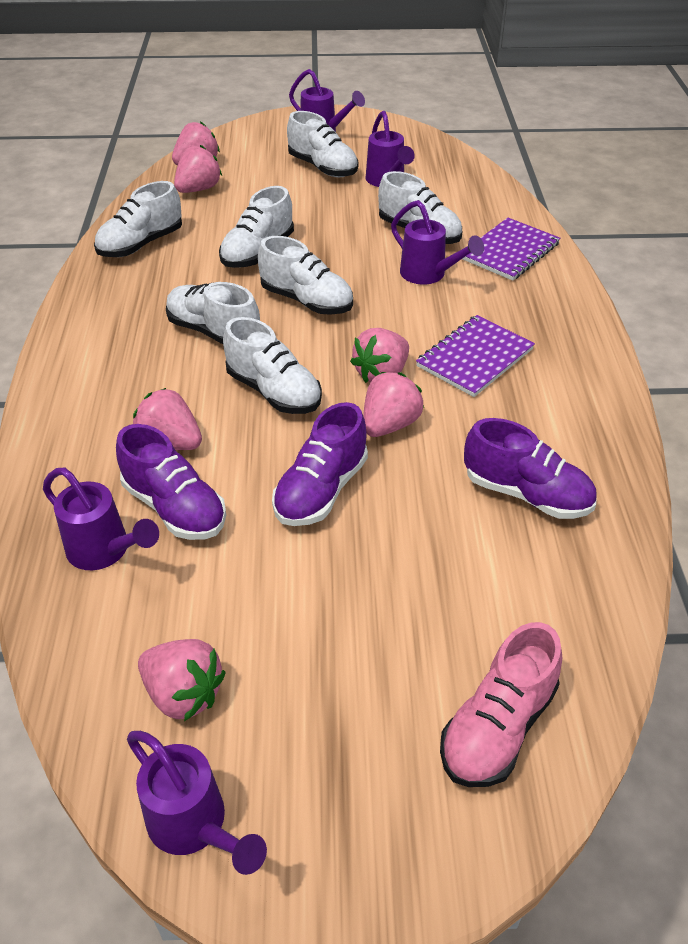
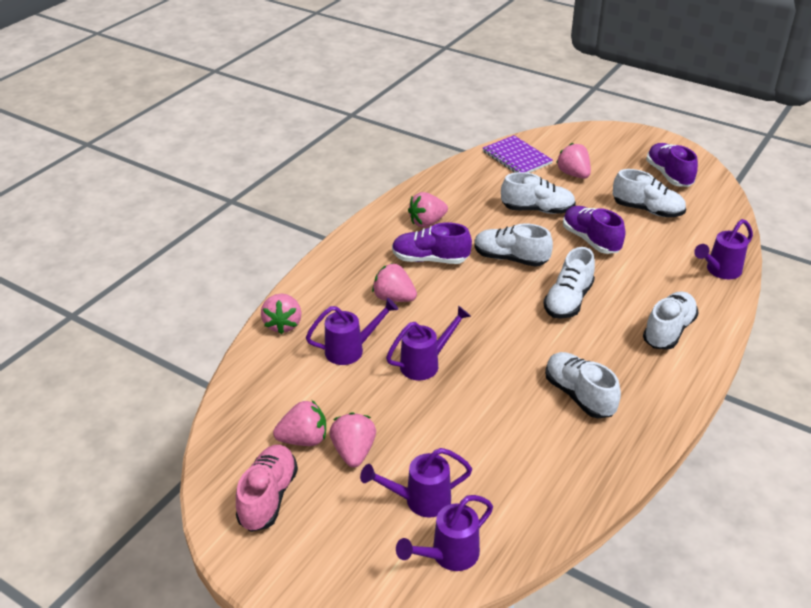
purple notebook: [416,315,535,397] [462,218,560,281] = 2 -> [483,135,553,173] = 1
white shoe: [94,181,182,257] [166,282,260,344] [219,186,294,268] [223,317,322,414] [258,236,353,315] [287,111,358,177] [378,171,462,244] = 7 -> [474,223,553,267] [501,172,576,214] [543,247,595,319] [545,352,621,418] [613,169,686,217] [643,292,699,350] = 6

